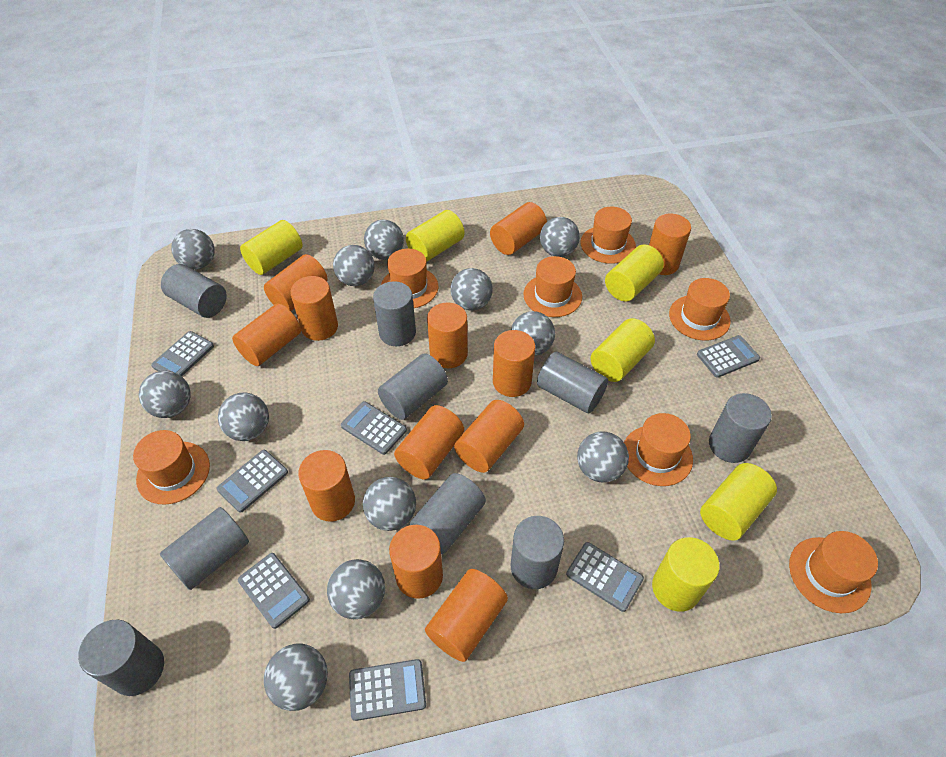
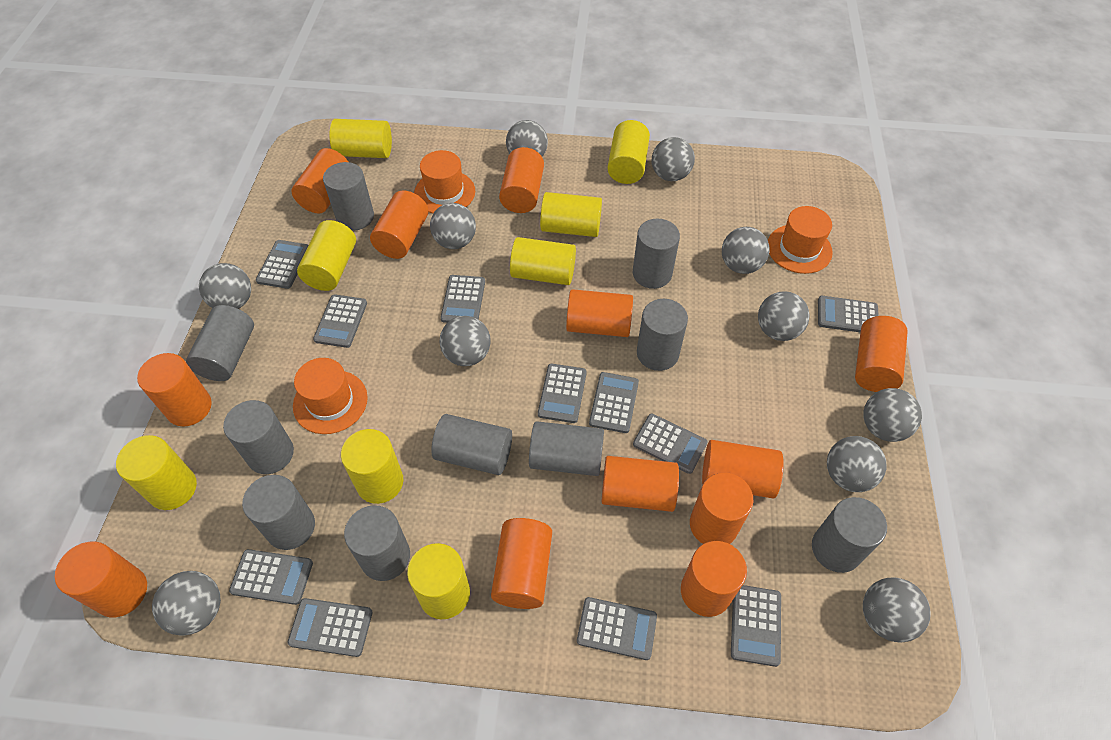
grey ball: [139,371,191,418] [171,229,215,270] [218,393,269,441] [264,644,328,711] [327,559,385,619] [333,245,375,286] [363,477,416,531] [364,220,404,260] [450,268,493,311] [511,311,555,356] [540,217,580,257] [577,431,629,482] = 12 -> [152,571,221,636] [199,263,251,309] [430,203,476,249] [440,316,491,366] [506,120,548,157] [652,137,695,181] [722,227,770,274] [758,291,810,341] [827,436,886,492] [863,388,922,442] [863,578,931,643] = 11
grey calculator: [151,331,214,376] [216,450,288,513] [238,553,310,629] [341,401,407,455] [349,659,426,721] [566,542,644,612] [697,335,760,378] = 7 -> [229,549,313,605] [256,240,308,289] [288,598,373,657] [313,294,367,348] [441,275,485,323] [538,364,587,423] [577,597,657,660] [589,372,639,433] [633,414,707,474] [731,585,781,667] [818,296,879,332] = 11
grey cylinder: [78,620,164,696] [160,507,249,590] [161,264,227,318] [373,281,416,346] [378,354,448,420] [409,473,486,554] [511,516,564,589] [537,352,608,413] [709,393,772,463] = 9 -> [186,305,254,381] [223,400,294,474] [242,475,315,550] [323,162,374,231] [344,505,410,581] [431,414,512,475] [529,421,604,476] [633,219,680,289] [637,299,688,371] [812,497,887,573] = 10
orange hat: [133,430,210,505] [381,249,438,308] [523,256,582,317] [580,207,636,264] [624,413,693,486] [669,278,731,340] [789,531,878,613] = 7 -> [293,358,368,434] [414,150,475,213] [768,206,833,274] = 3
yellow cylinder: [240,220,302,275] [406,210,465,262] [591,318,655,382] [605,245,664,301] [652,537,720,612] [700,463,777,541] = 6 -> [116,435,197,510] [297,220,356,291] [329,119,392,158] [341,429,403,504] [407,543,470,619] [510,237,576,285] [540,192,602,237] [607,120,650,184] = 8

